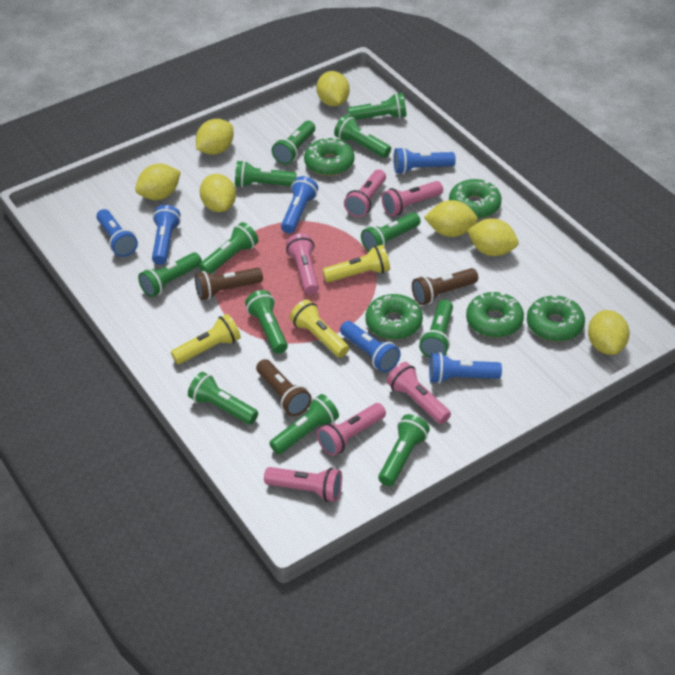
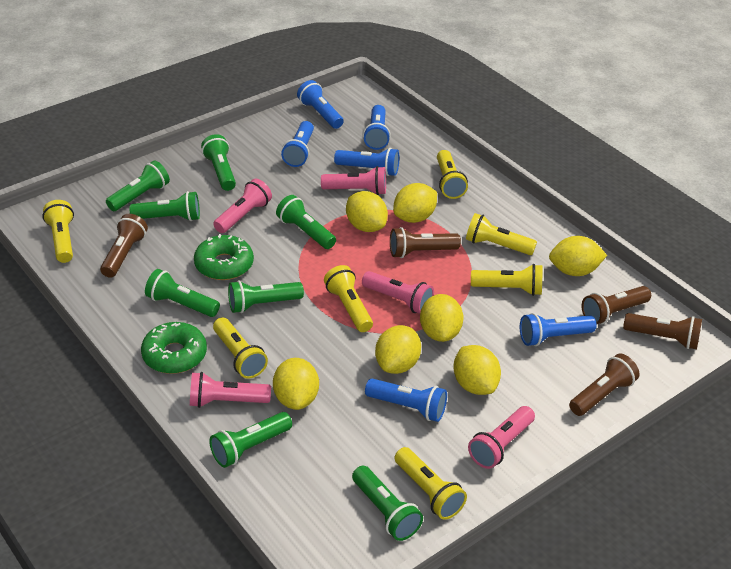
brown flashlight: [195,267,263,300] [256,359,312,416] [412,268,478,305] = 3 -> [100,214,148,278] [390,227,461,258] [569,353,640,416] [582,286,651,324] [623,313,702,349] = 5
green donut: [304,138,354,176] [365,294,423,340] [449,179,502,219] [466,292,524,338] [527,295,585,342] = 5 -> [141,322,207,374] [194,234,254,280] = 2
green flashlight: [138,252,202,297] [188,372,258,425] [199,222,258,274] [235,160,297,188] [245,290,288,354] [269,394,339,455] [272,121,315,165] [334,115,391,158] [347,93,407,120] [361,212,421,252] [378,414,430,486] [419,300,453,358] = 12 -> [106,160,170,211] [129,191,200,221] [145,269,220,317] [201,134,236,191] [209,412,292,468] [228,280,304,313] [276,195,336,249] [352,466,423,541] = 8
pink flashlight: [264,467,342,502] [286,233,319,295] [317,403,386,456] [344,170,386,217] [382,181,443,216] [387,362,451,424] = 6 -> [190,372,271,408] [213,179,272,233] [321,166,386,195] [362,271,434,314] [468,406,535,469] = 5
yellow flashlight: [171,314,241,364] [290,300,349,358] [322,245,390,283] = 3 -> [42,200,74,263] [213,317,268,379] [324,265,373,332] [394,447,467,520] [437,150,468,199] [466,213,537,255] [471,264,542,296] = 7

